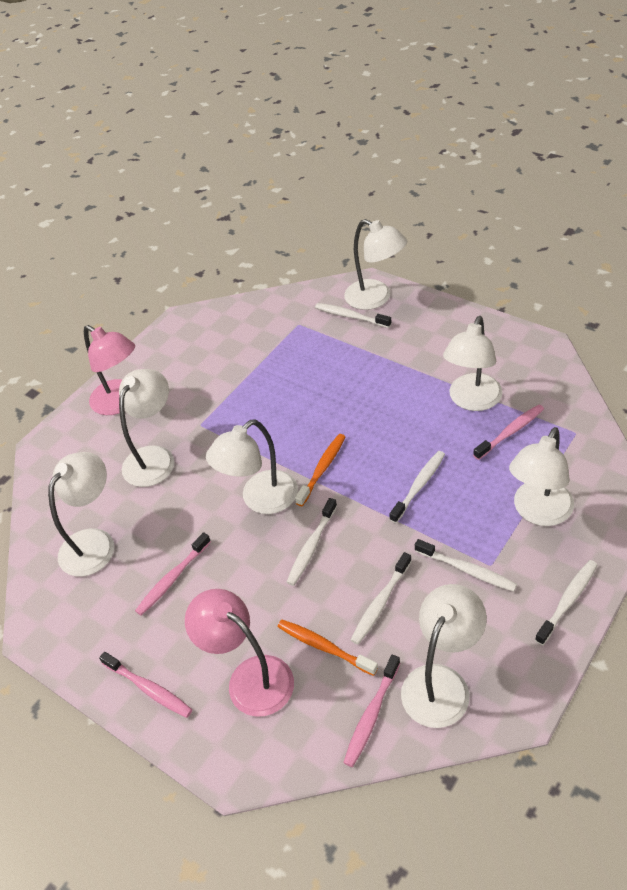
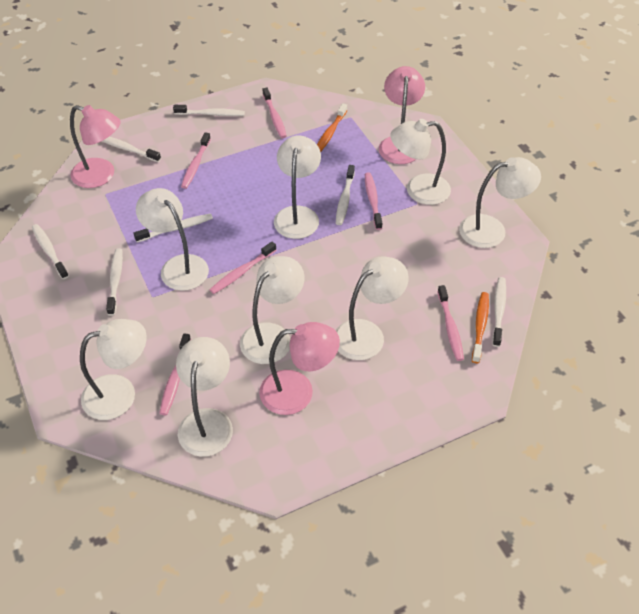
pink lamp: [84,325,135,415] [185,589,294,717] = 2 -> [70,105,121,188] [259,322,340,415] [379,66,425,164] = 3
pink toothbrush: [99,652,192,718] [135,532,211,615] [343,655,400,767] [473,405,544,460] = 4 -> [159,333,191,415] [181,132,211,189] [210,242,276,294] [263,88,287,138] [365,172,382,230] [437,285,464,361] = 6
white lamp: [48,452,114,577] [119,369,174,487] [206,419,298,514] [344,219,407,310] [401,584,487,728] [443,316,503,411] [509,427,574,526] = 7 -> [80,319,147,420] [136,188,209,291] [176,337,233,457] [240,256,305,364] [274,135,321,239] [335,256,409,360] [390,119,451,205] [459,157,541,248] = 8
white toothbrush: [286,498,337,586] [315,303,391,328] [351,552,412,645] [389,451,445,523] [415,539,517,592] [535,560,597,645] = 6 -> [32,224,69,279] [102,137,161,162] [106,248,123,316] [133,213,213,242] [173,105,245,116] [336,165,355,225] [492,277,506,347] = 7

